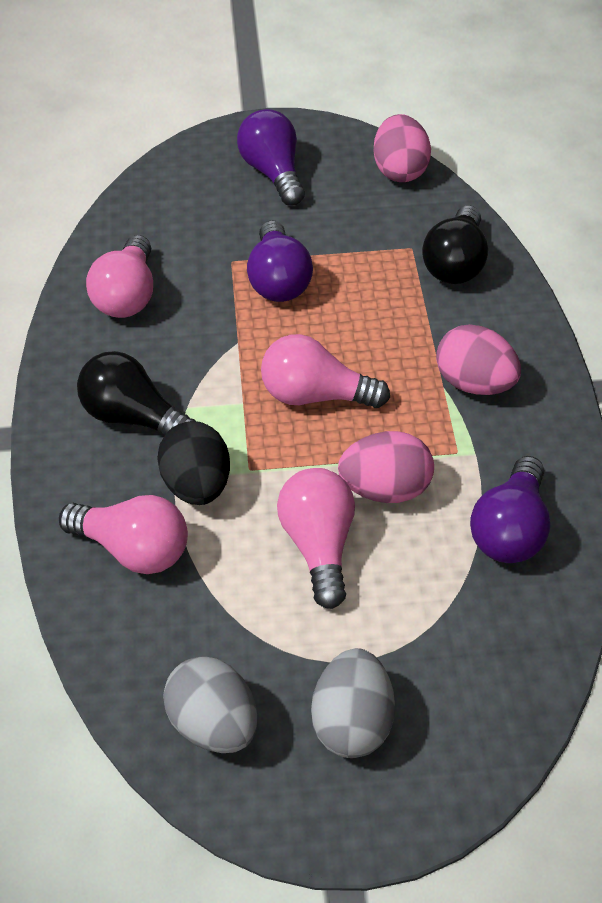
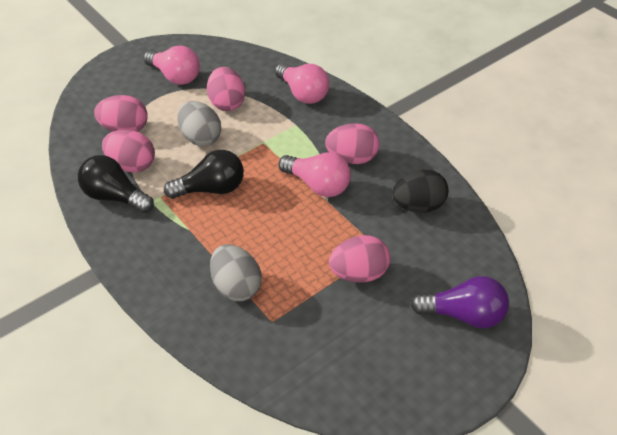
pink egg: [338,431,434,503] [374,114,431,182] [436,324,521,395] = 3 -> [94,95,148,132] [102,130,155,173] [207,67,245,111] [325,123,380,164] [329,235,390,283] = 5
pink light bulb: [59,495,188,574] [86,235,153,318] [261,334,390,408] [277,468,355,609] = 4 -> [143,45,200,85] [275,63,329,104] [279,152,351,197] = 3
purple light bulb: [237,109,305,206] [247,220,313,302] [470,456,550,563] = 3 -> [410,276,509,328] = 1

